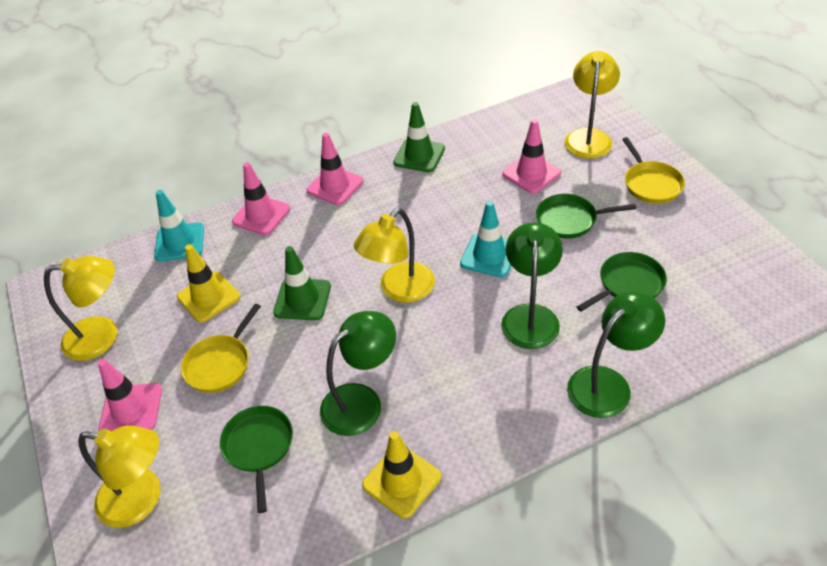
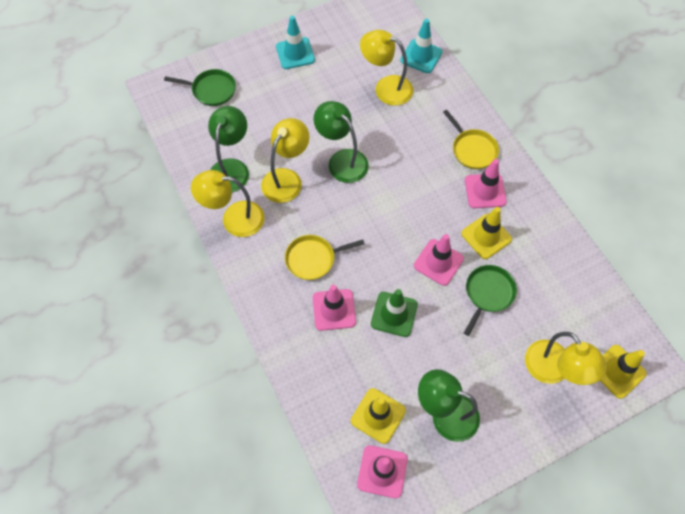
green pan: [220,406,293,513] [536,194,636,239] [577,252,667,312] = 3 -> [164,69,236,106] [464,265,517,336] = 2
green traffic cone: [273,246,331,320] [393,102,445,172] = 2 -> [371,289,418,337] = 1
yellow traffic cone: [177,244,240,323] [362,431,441,519] = 2 -> [351,388,406,444] [461,207,512,259] [599,345,647,399] = 3

